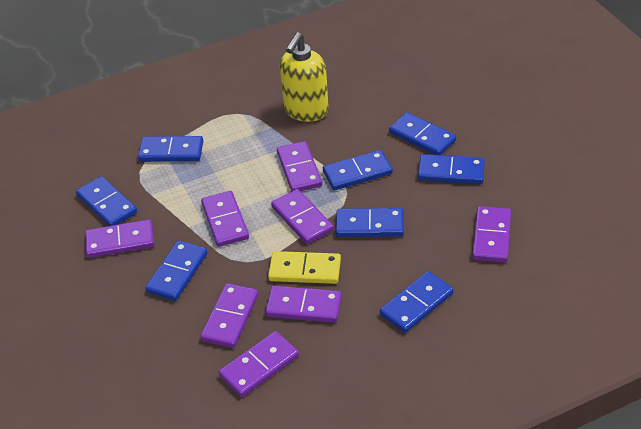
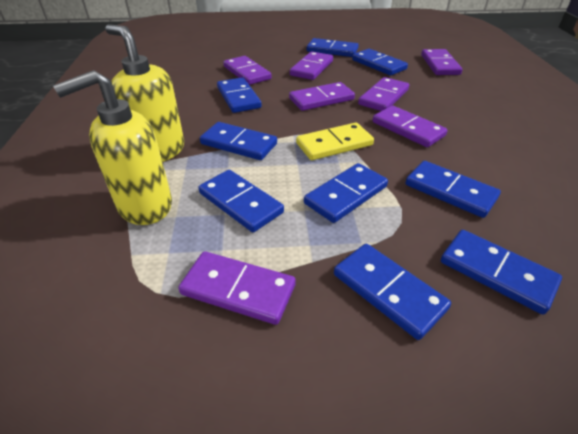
blue domino: [76,176,137,226] [138,136,203,162] [146,240,207,301] [323,150,393,190] [336,208,404,237] [380,271,453,333] [389,112,456,155] [418,154,485,184] = 8 -> [198,170,284,232] [200,122,277,160] [217,77,262,113] [304,163,388,223] [307,38,359,57] [334,244,451,340] [352,49,408,75] [405,161,501,218] [441,230,562,315] = 9
purple domino: [85,219,154,258] [201,191,249,247] [201,283,259,348] [219,331,299,397] [266,286,342,323] [271,189,334,244] [277,141,322,191] [472,206,511,263] = 8 -> [179,251,296,325] [223,56,272,85] [289,82,355,111] [290,51,333,80] [358,77,409,111] [373,106,448,147] [421,49,463,75] = 7
yellow soap dispenser: [280,32,329,122] = 1 -> [53,70,172,225] [105,24,184,162] = 2

